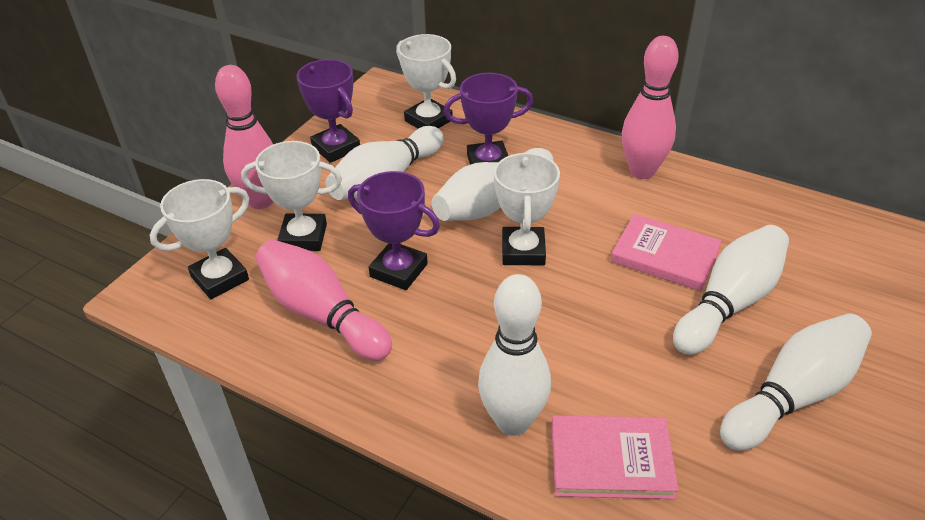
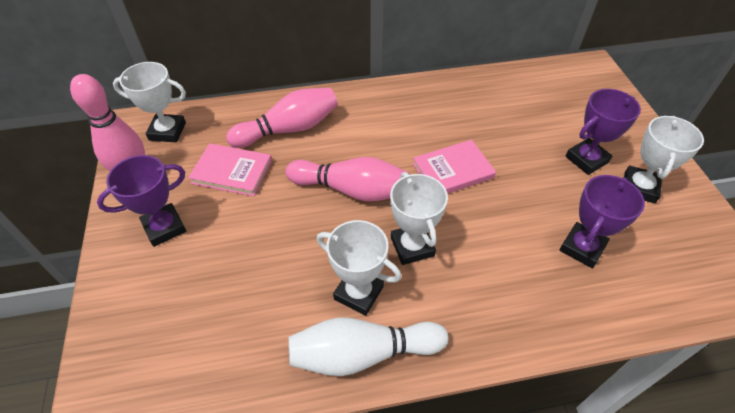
white bowling pin: [326,126,444,200] [432,148,554,221] [478,274,551,436] [673,225,789,355] [720,313,872,451] = 5 -> [288,318,448,376] = 1

